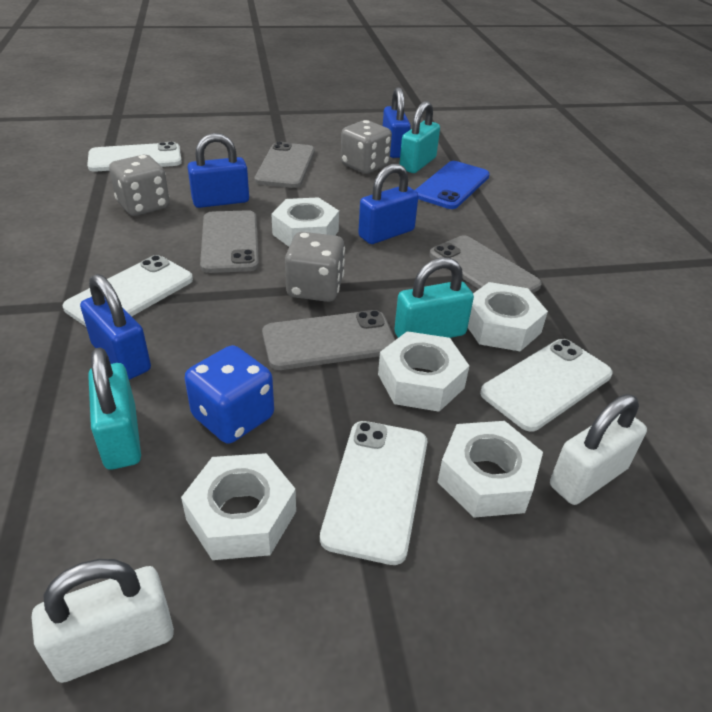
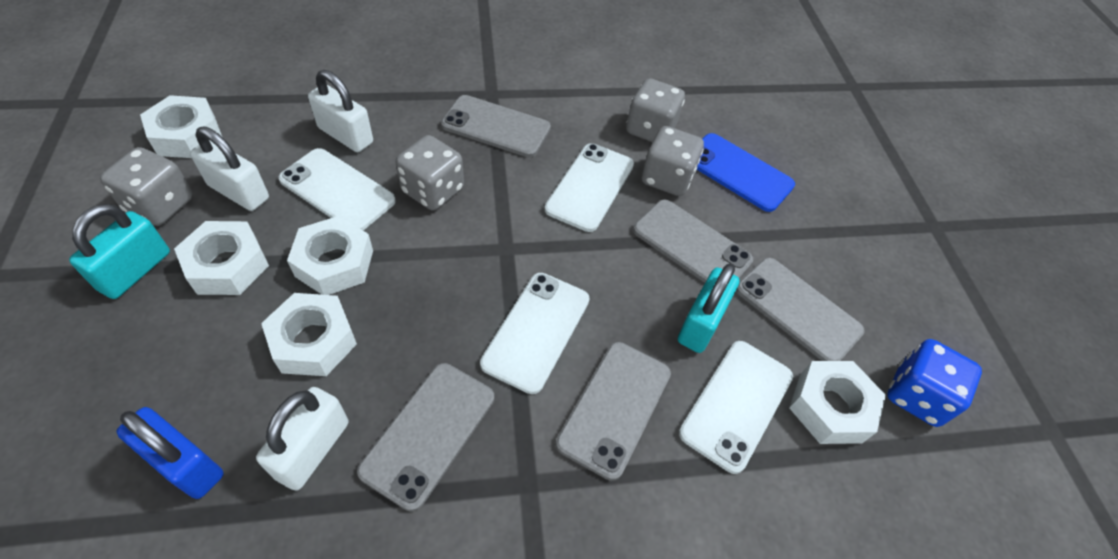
blue padlock: [80,274,151,380] [188,133,249,208] [358,164,418,244] [383,87,411,158] = 4 -> [117,407,224,499] = 1
grey dice: [109,155,170,216] [285,232,345,302] [341,120,392,174] = 3 -> [100,147,193,226] [396,135,464,211] [626,78,685,142] [642,126,704,196] = 4
grey phone: [200,210,259,273] [255,141,315,188] [262,310,396,370] [429,235,542,293] = 4 -> [357,363,494,512] [441,95,551,157] [556,342,671,481] [633,200,753,283] [736,258,865,361] = 5
turquoise padlock: [88,348,141,470] [394,257,474,338] [399,101,440,173] = 3 -> [69,204,170,299] [678,264,739,353] = 2
white padlock: [32,559,174,683] [550,394,647,505] = 2 -> [190,127,269,211] [256,387,349,491] [308,70,373,152] = 3

